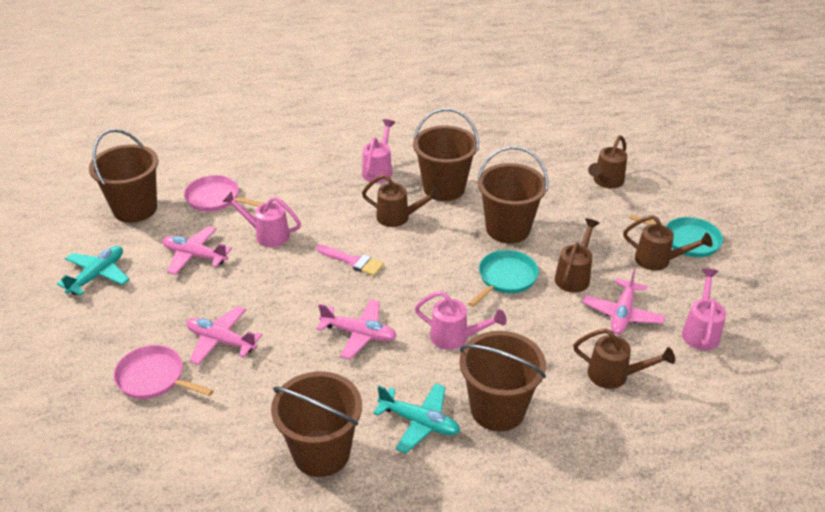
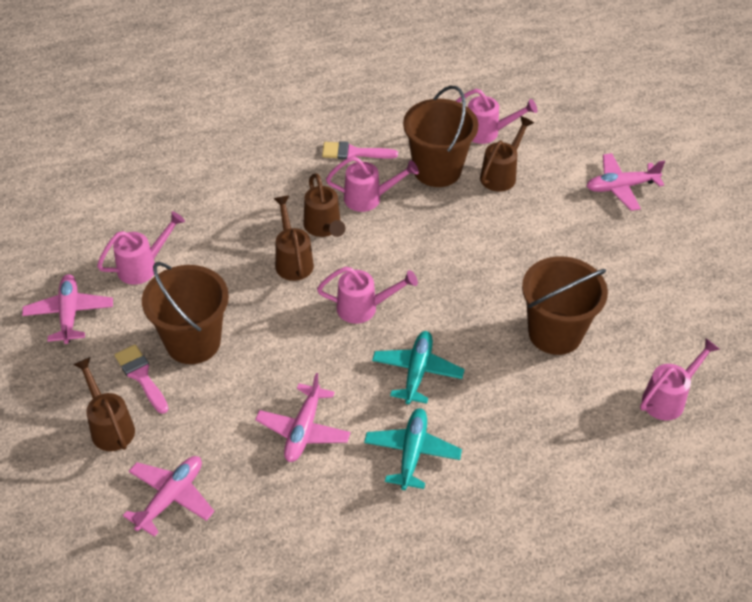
brown bucket: [89,129,158,223] [271,371,362,477] [413,108,479,201] [459,331,546,431] [477,146,548,243] = 5 -> [142,262,229,364] [403,86,479,187] [522,256,608,355] = 3
brown watering can: [362,174,441,227] [555,218,599,293] [573,328,675,389] [588,135,627,188] [623,215,712,271] = 5 -> [73,357,135,451] [274,196,314,281] [303,173,346,237] [480,116,534,192] = 4
pink brush: [316,245,384,276] = 1 -> [115,345,168,414] [322,141,398,160] = 2
pink pan: [114,345,213,399] [184,175,264,212] = 2 -> none = 0
pink watering can: [222,191,301,247] [362,119,395,183] [415,291,507,350] [682,268,726,350] = 4 -> [97,211,185,285] [317,267,418,324] [326,156,419,212] [456,89,537,144] [640,338,720,421] = 5
turquoise pan: [468,250,539,307] [629,214,723,257] = 2 -> none = 0

